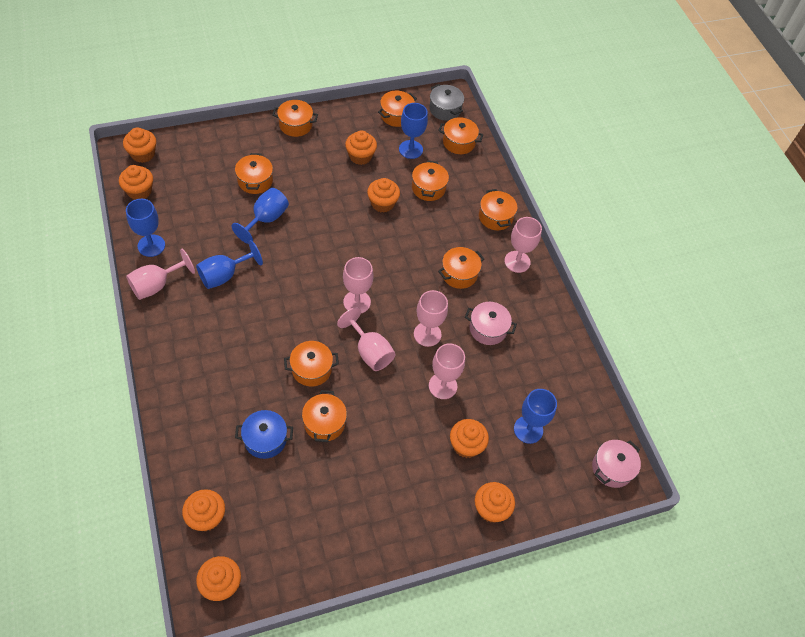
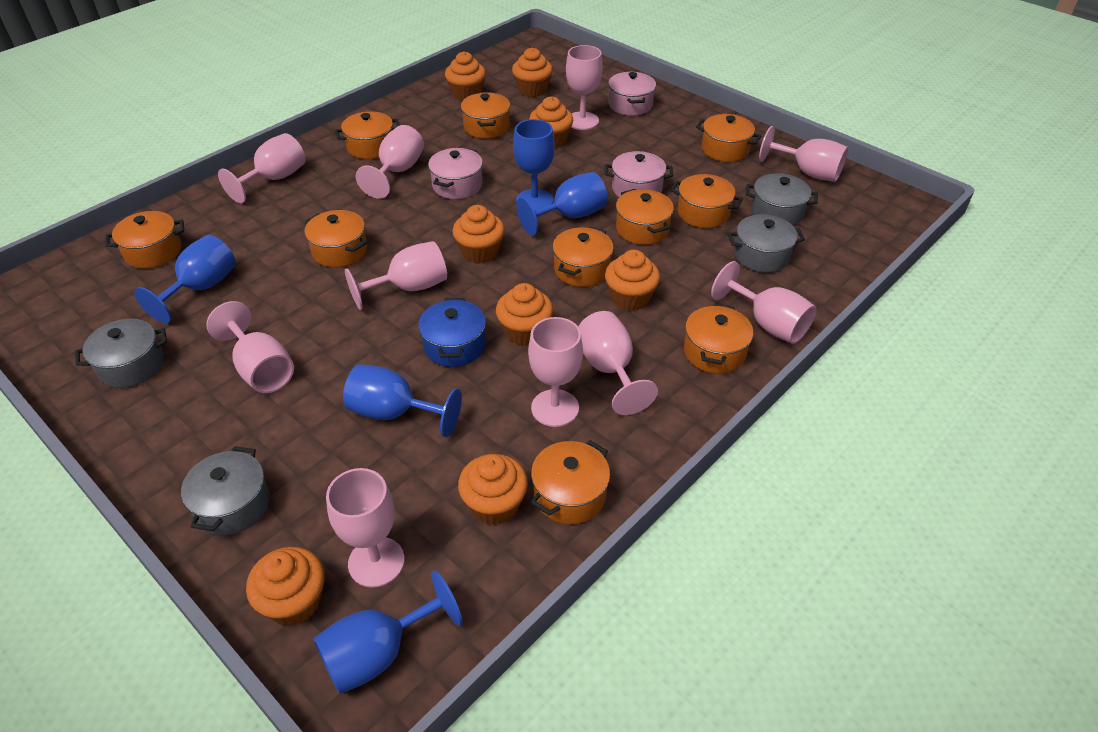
grey pot: [429,84,464,121] = 1 -> [75,319,167,388] [181,446,270,535] [728,214,805,272] [746,173,818,226] = 4
orange pot: [235,153,273,194] [272,100,318,137] [284,341,339,387] [302,390,347,442] [378,91,417,127] [412,160,449,201] [438,117,483,154] [438,247,484,289] [479,189,517,230] = 9 -> [106,211,184,269] [305,210,367,267] [335,111,400,159] [461,92,510,138] [531,440,610,524] [552,227,614,287] [616,189,674,245] [671,174,743,228] [684,303,754,374] [696,114,761,162] = 10
pink goblet: [126,249,195,300] [337,307,396,371] [343,257,374,313] [414,290,448,347] [429,343,465,399] [504,217,542,273] = 6 -> [206,301,294,393] [218,133,306,203] [326,468,405,588] [345,241,447,310] [356,125,424,199] [528,317,583,427] [566,45,603,130] [578,311,658,415] [711,261,817,344] [759,126,848,182] = 10
pink pot: [465,302,517,345] [592,440,641,488] = 2 -> [428,148,483,199] [605,151,673,197] [608,72,656,116] = 3

